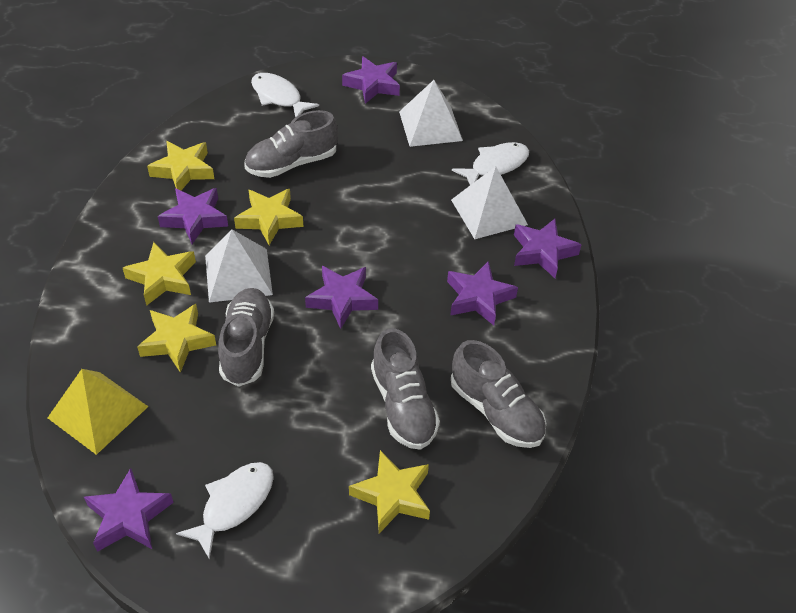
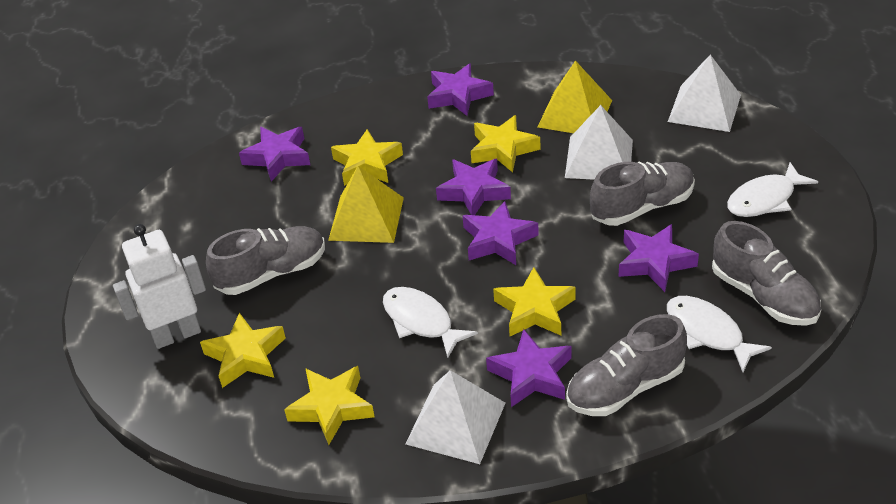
white robot: none = 0 -> [113,224,206,349] = 1
yellow pyramid: [48,369,149,455] = 1 -> [328,166,404,243] [538,60,612,133] = 2

